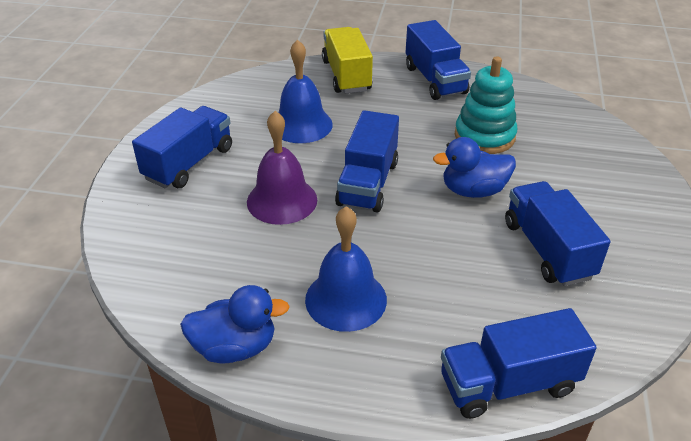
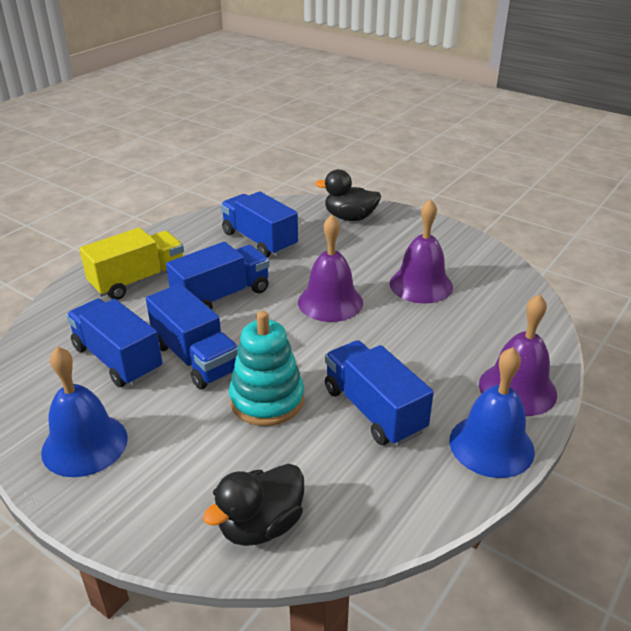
black duck: none = 0 -> [203,464,304,546] [315,169,381,221] = 2
blue duck: [180,285,290,364] [433,137,516,198] = 2 -> none = 0
purple bell: [247,111,317,225] = 1 -> [298,215,363,322] [390,199,453,304] [479,294,557,416] = 3

